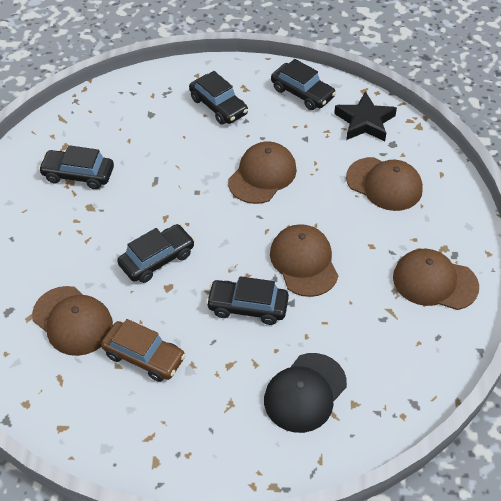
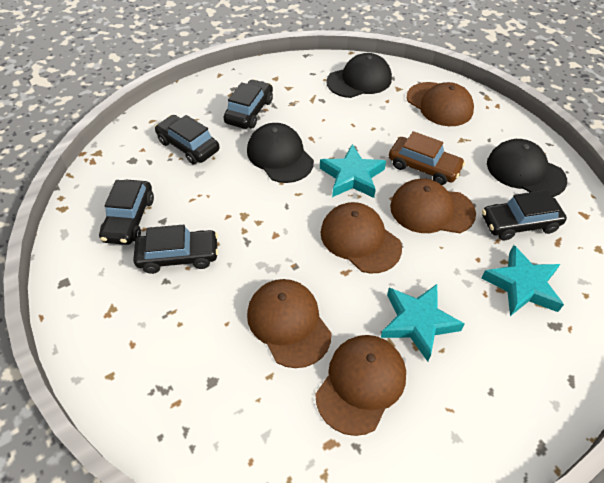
black cap: [264,353,347,433] = 1 -> [247,123,314,183] [326,53,392,98] [487,139,567,197] = 3
black star: [334,91,397,141] = 1 -> none = 0
turquoise star: none = 0 -> [320,144,386,198] [381,284,465,362] [482,245,564,316] = 3

